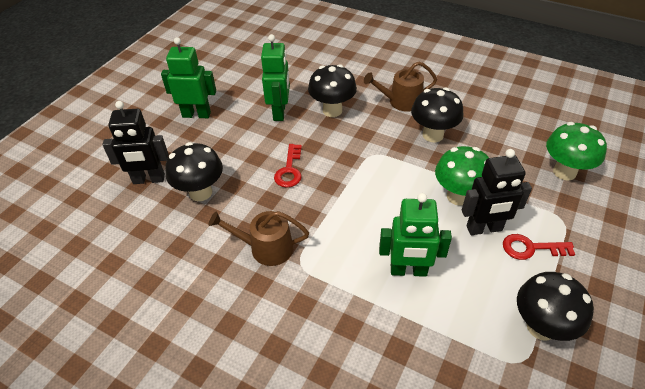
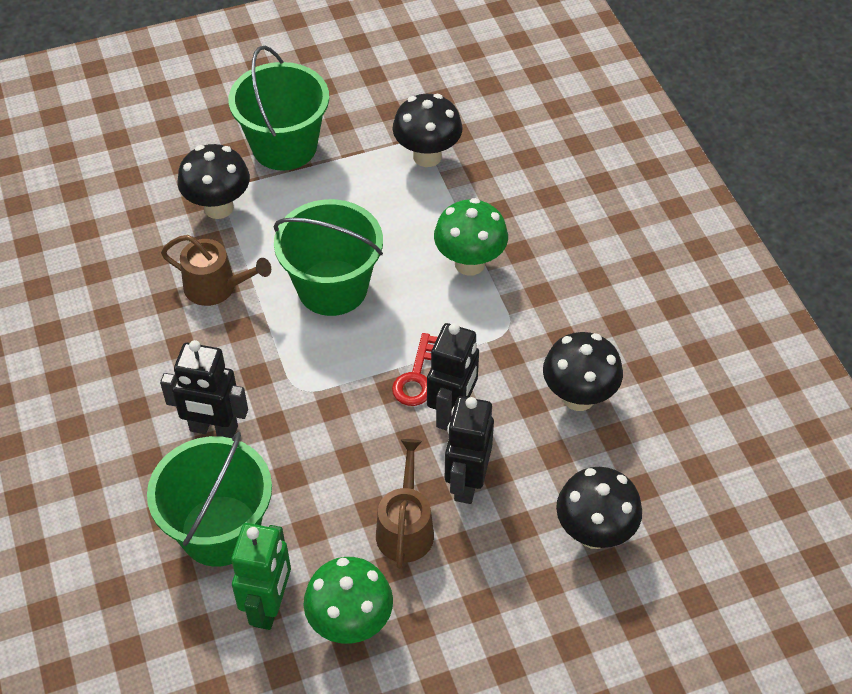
black robot: [102,101,169,184] [462,149,532,235] = 2 -> [160,340,248,438] [427,323,479,431] [445,396,494,504] = 3
green bucket: none = 0 -> [147,432,272,567] [228,46,329,171] [274,199,383,316] = 3
green robot: [161,37,216,118] [261,34,290,121] [379,193,452,277] = 3 -> [231,523,291,630] = 1
red key: [274,144,302,188] [503,234,575,260] = 2 -> [392,333,438,406] = 1

